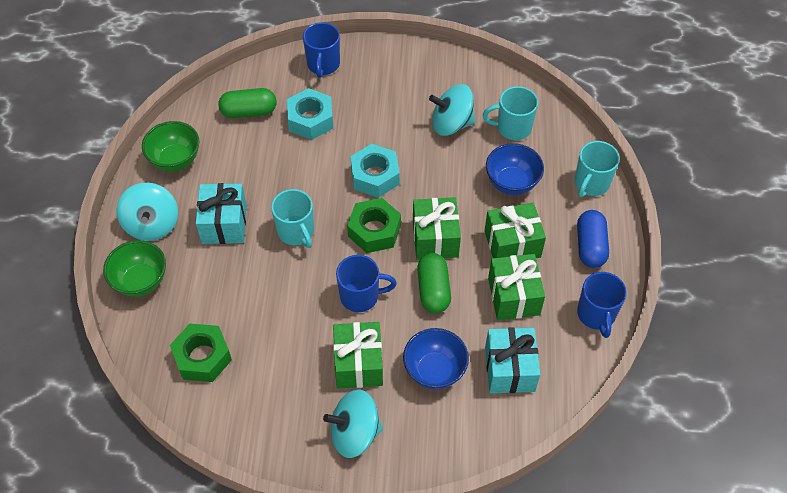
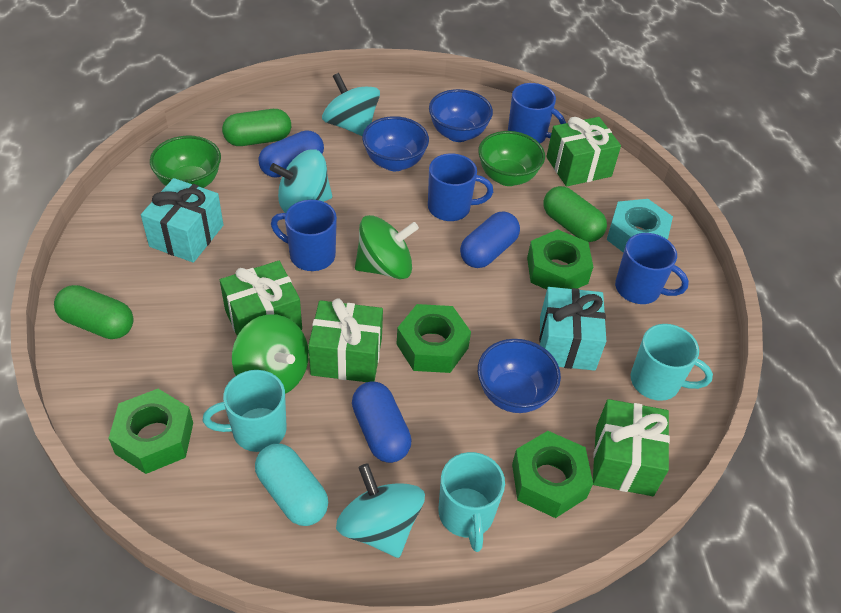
blue bowl: [403,328,469,390] [486,143,544,195] = 2 -> [362,116,429,171] [429,89,493,142] [478,339,561,413] = 3
blue capsule: [577,210,609,268] = 1 -> [259,130,324,178] [352,382,412,463] [460,211,520,268] = 3
blue mug: [303,22,340,78] [336,255,397,312] [577,272,627,338] = 3 -> [271,200,337,271] [428,153,493,221] [508,83,566,143] [615,233,689,304] = 4
green capsule: [218,88,277,118] [417,253,451,313] = 2 -> [54,285,134,339] [222,109,291,146] [544,186,607,242] = 3
green nut: [170,324,232,382] [347,198,401,253] = 2 -> [108,389,193,474] [397,304,471,373] [512,431,593,518] [527,229,593,290] = 4
green spinning top: none = 0 -> [232,314,309,394] [355,215,419,279] = 2
turquoise capsule: none = 0 -> [255,444,328,526] = 1
turquoise nut: [287,88,333,140] [350,144,400,198] = 2 -> [607,199,673,253] = 1

